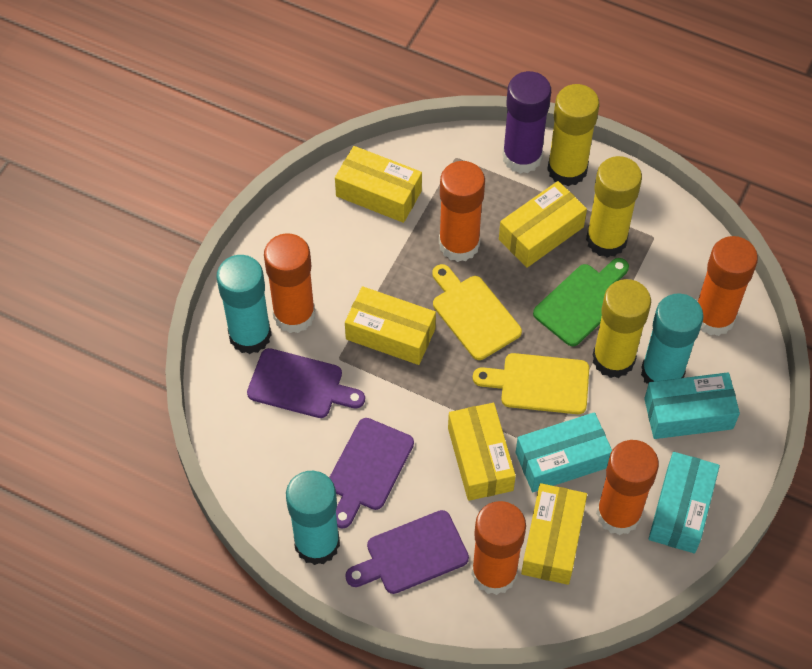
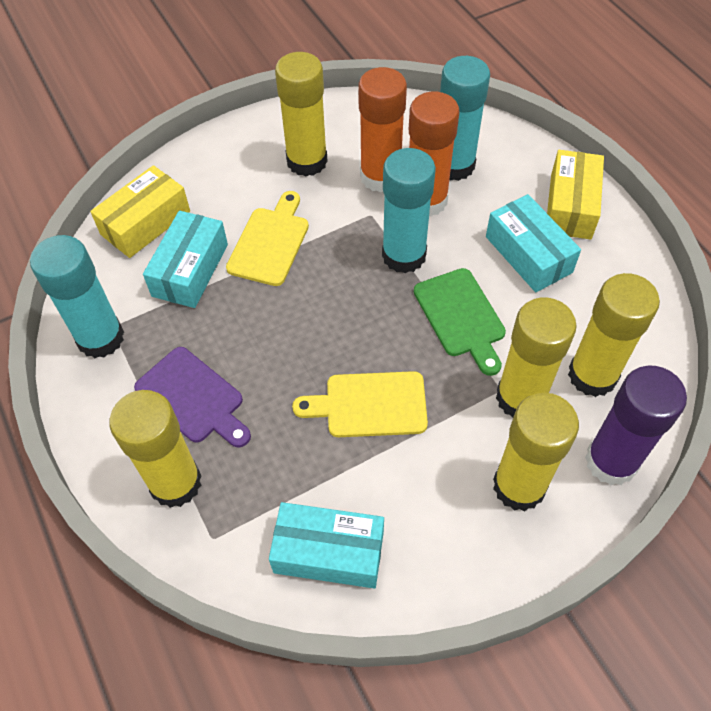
orange glue stick: [264,233,315,333] [439,161,485,262] [471,501,526,595] [596,440,659,535] [698,236,758,336] = 5 -> [358,67,407,193] [409,92,460,217] = 2
purple cutting board: [247,348,365,418] [329,418,414,529] [345,510,469,594] = 3 -> [134,347,251,448] = 1
yellow box: [335,146,422,223] [345,286,436,365] [448,403,516,501] [499,181,587,268] [521,483,587,585] = 5 -> [90,165,190,258] [547,150,604,240] = 2
yellow glue stick: [547,84,600,186] [586,156,642,258] [593,279,651,378] = 3 -> [109,390,201,508] [275,52,328,177] [493,393,579,511] [496,298,577,418] [568,273,660,397] = 5

